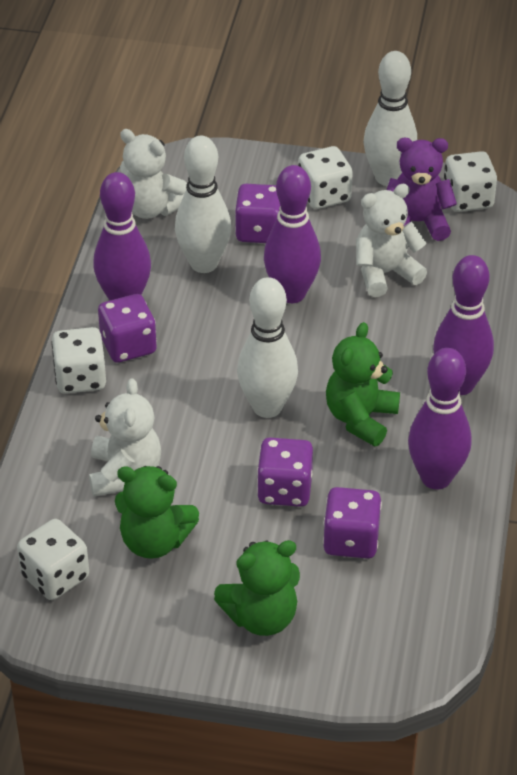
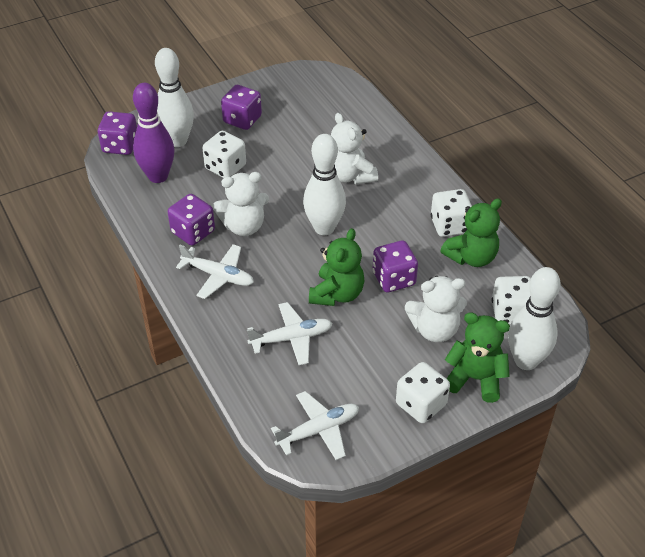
purple bowling pin: [93,172,151,301] [264,165,321,303] [408,348,471,489] [433,255,494,395] = 4 -> [133,83,174,183] = 1
purple teddy bear: [387,138,457,241] = 1 -> none = 0
white plane: none = 0 -> [176,244,254,299] [247,302,333,365] [271,391,359,460] = 3

